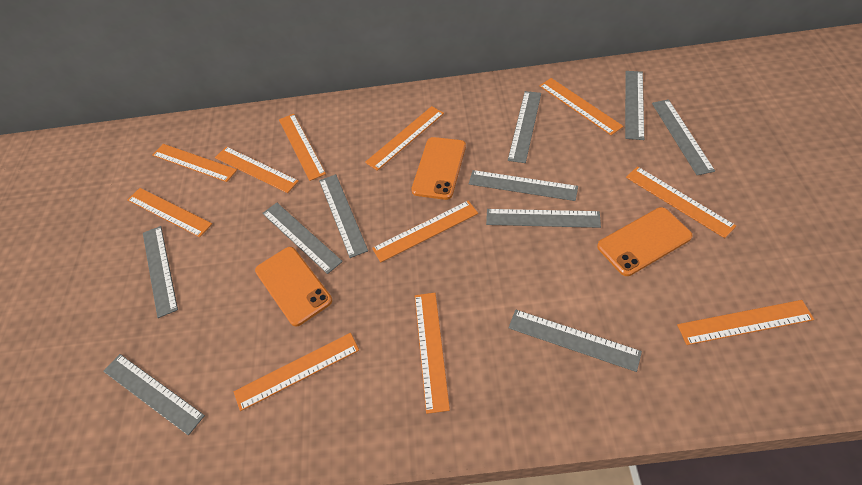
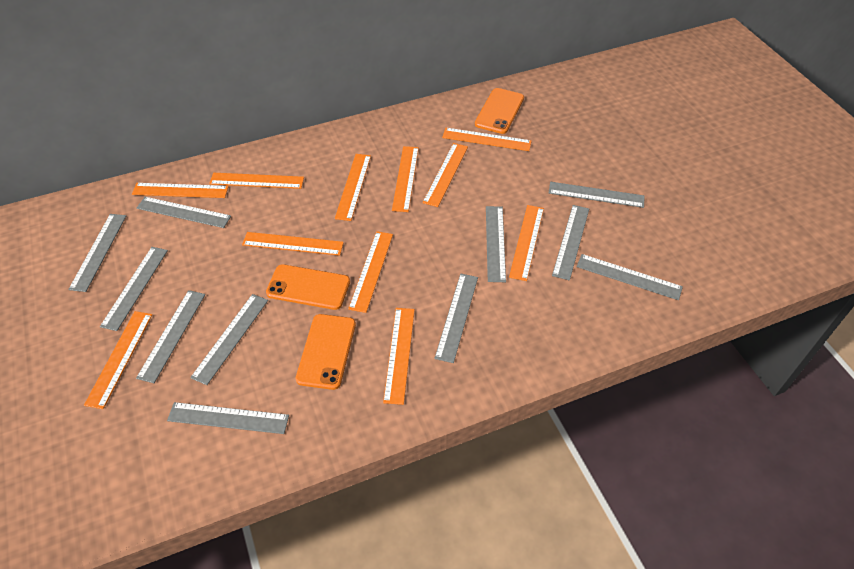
grey ruler: [103,354,205,435] [143,226,178,318] [262,203,343,274] [319,174,368,258] [469,170,578,201] [486,209,601,228] [508,91,541,163] [509,310,642,372] [625,71,644,140] [652,99,715,175] = 10 -> [68,214,126,292] [100,247,168,331] [136,290,205,383] [137,197,231,228] [167,402,289,434] [190,294,268,385] [435,274,478,363] [486,206,506,282] [549,182,645,208] [552,205,589,280] [577,254,683,300] = 11

